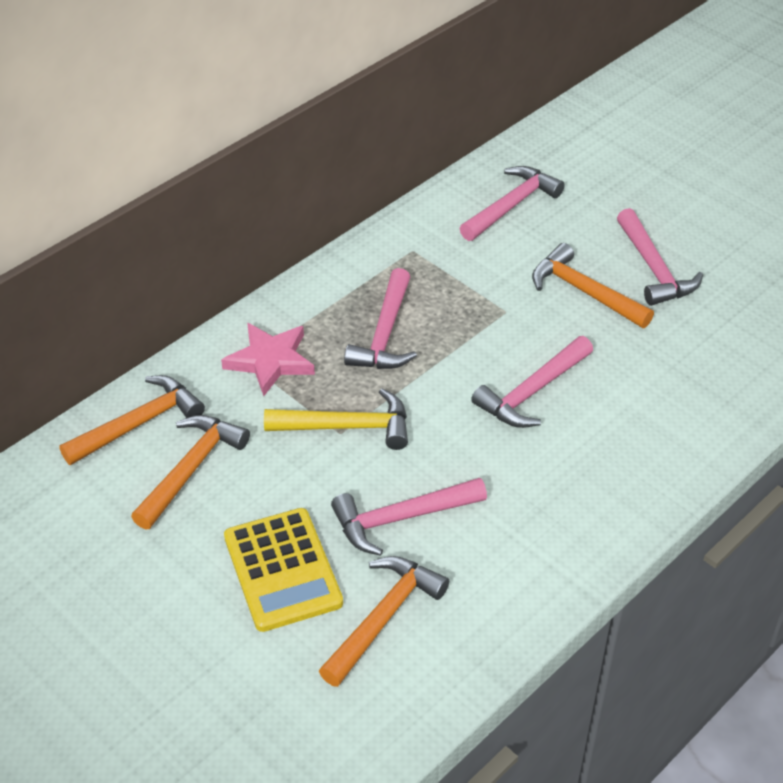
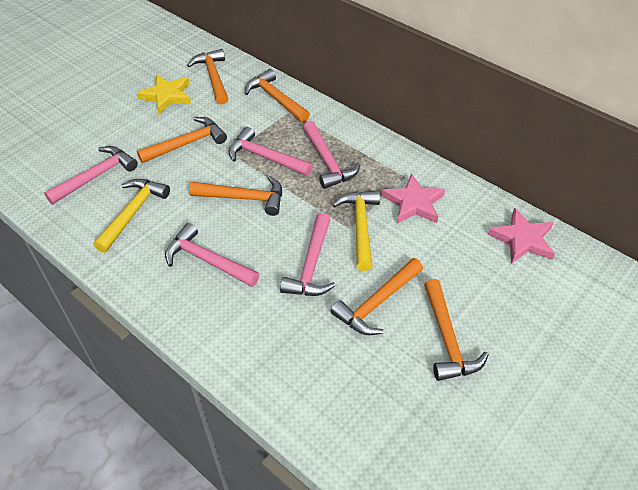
orange hammer: [59,375,205,465] [131,415,250,530] [319,556,449,687] [532,243,654,328] = 4 -> [137,117,227,163] [187,49,228,104] [189,176,282,216] [245,69,310,123] [330,258,423,335] [424,279,489,381] = 6
pink star: [221,323,315,396] = 1 -> [382,174,445,223] [488,208,555,264] = 2
yellow calculator: [224,508,343,632] = 1 -> none = 0
yellow hammer: [264,389,408,450] = 1 -> [93,179,170,253] [332,190,380,271] = 2
yellow star: none = 0 -> [137,75,191,114] = 1

